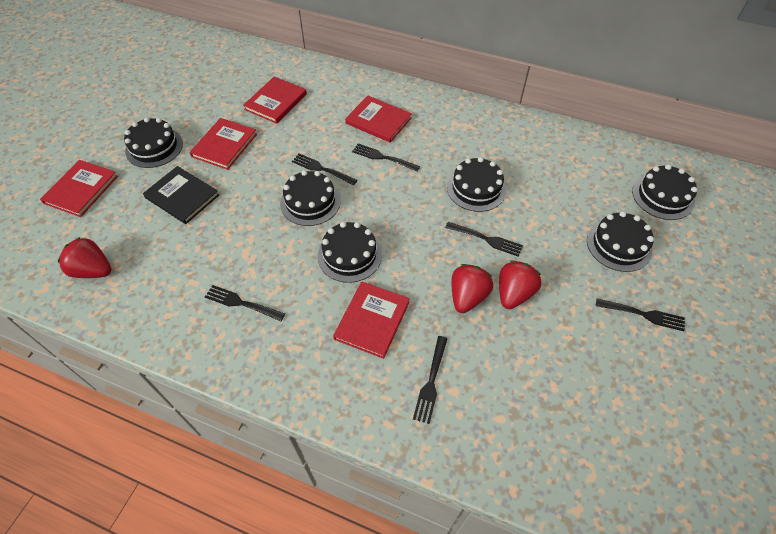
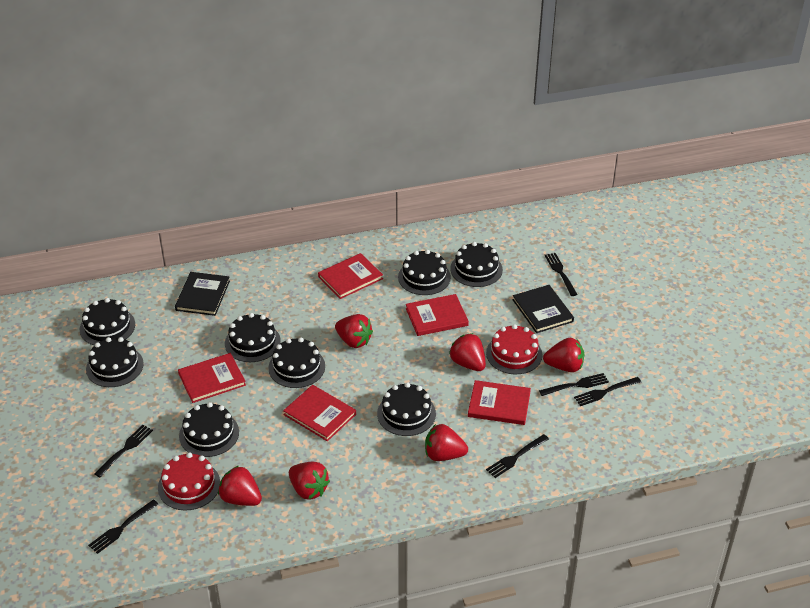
black book: [143,166,219,224] = 1 -> [175,272,230,316] [512,285,574,333] = 2
black cake: [124,117,183,168] [280,170,341,226] [318,222,382,283] [447,157,506,212] [587,211,654,272] [632,164,698,220] = 6 -> [80,298,135,346] [86,337,144,387] [179,402,239,457] [225,313,281,362] [268,337,325,388] [377,382,436,436] [398,250,451,295] [450,242,503,287] = 8
red cake: none = 0 -> [158,452,220,511] [486,324,543,374] = 2
red strawberry: [58,237,111,278] [451,264,493,313] [499,260,541,309] = 3 -> [218,466,262,506] [289,462,330,500] [335,314,373,348] [425,424,468,461] [449,333,486,371] [543,338,584,372] = 6

